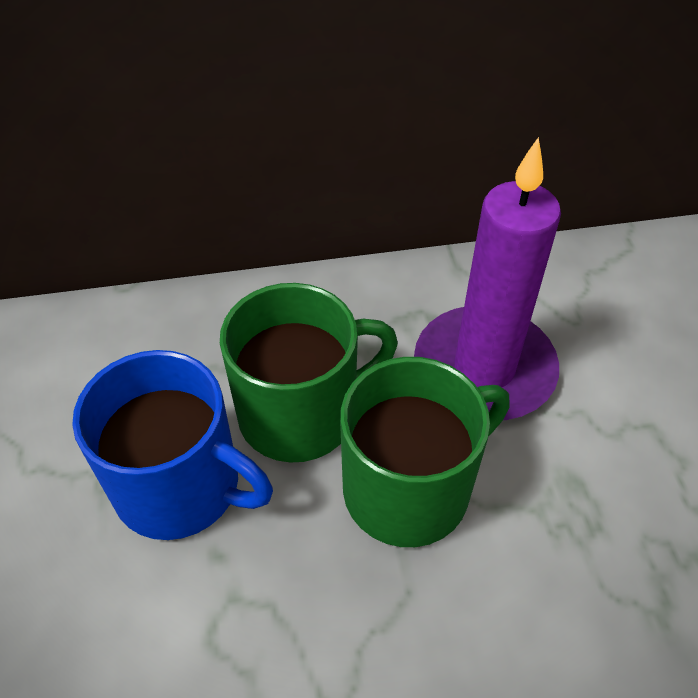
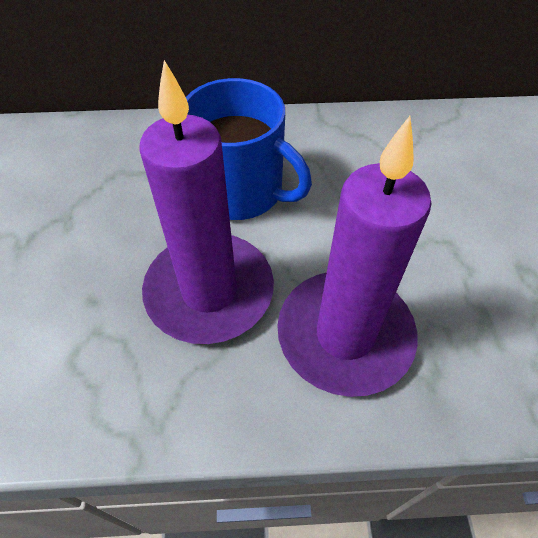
green mug: [220,283,398,463] [340,357,510,547] = 2 -> none = 0
purple candle: [414,137,561,420] = 1 -> [139,60,274,344] [277,116,431,397] = 2

